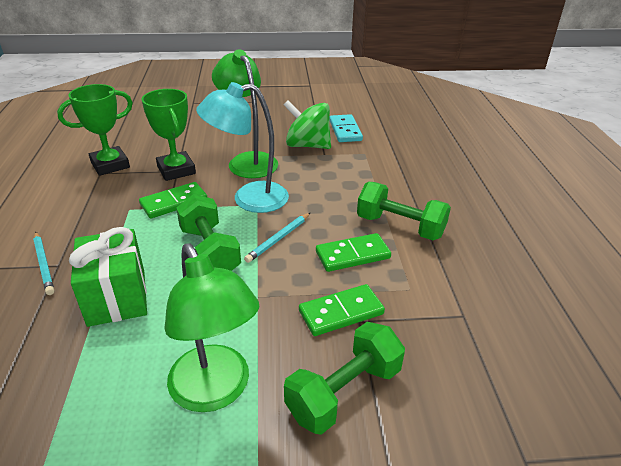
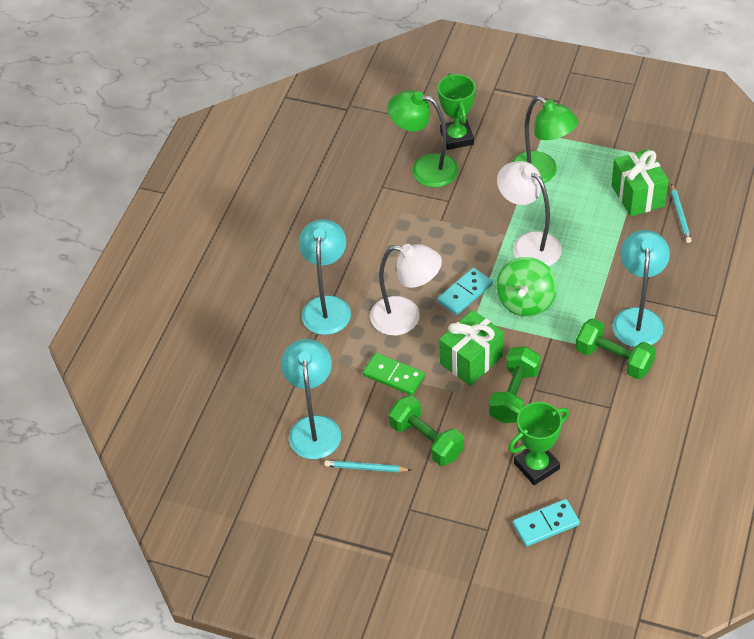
green domino: [139,182,207,219] [299,284,385,336] [316,233,391,272] = 3 -> [363,353,425,395] = 1
green gift: [69,227,147,327] = 1 -> [439,310,504,386] [611,149,669,217] = 2
turquoise domino: [329,114,363,142] = 1 -> [437,268,493,315] [513,499,580,547] = 2
turquoise lamp: [196,82,289,213] = 1 -> [281,339,341,459] [299,219,351,335] [612,230,670,347] = 3
white lamp: none = 0 -> [370,244,442,336] [497,161,562,266] = 2

